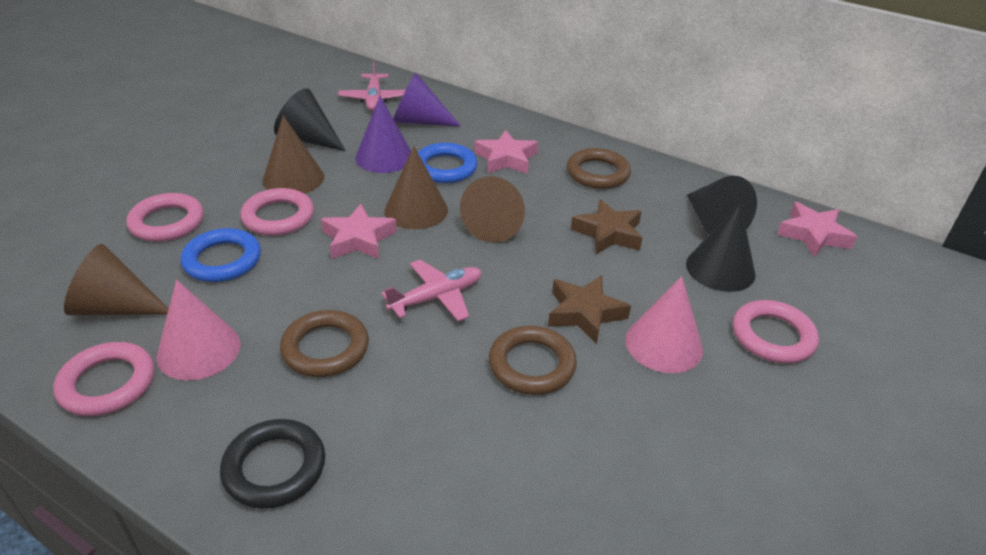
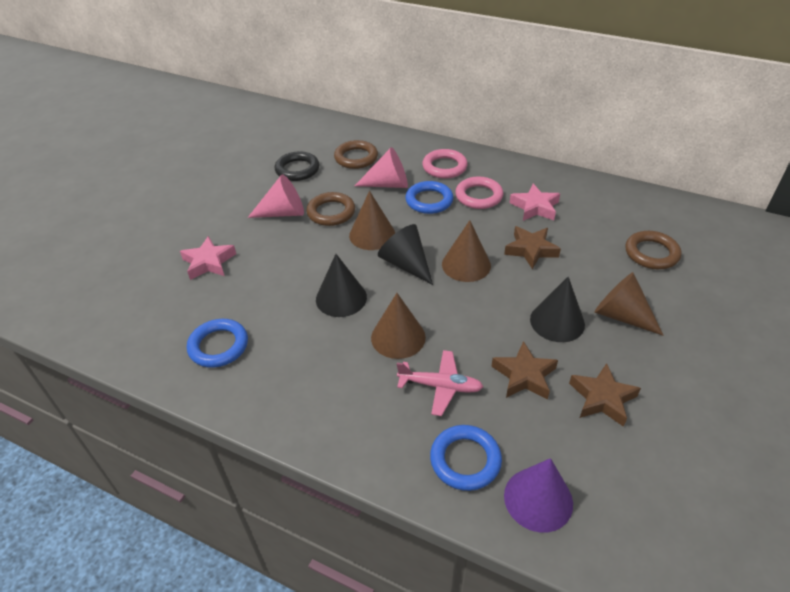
blue ring: [180,228,261,282] [418,143,478,183] = 2 -> [187,319,248,368] [405,181,453,214] [430,425,502,491] = 3
brown star: [548,275,631,344] [571,199,642,254] = 2 -> [491,341,558,399] [504,226,561,269] [569,363,641,427] = 3
pink plane: [338,60,406,111] [381,260,482,321] = 2 -> [397,350,483,416] = 1
pink ring: [54,342,155,416] [126,193,204,242] [241,188,314,236] [733,300,819,363] = 4 -> [422,149,468,178] [455,177,504,209] = 2
pink star: [321,204,397,259] [474,130,538,174] [777,202,857,257] = 3 -> [180,236,236,280] [509,184,560,221] = 2
purple cone: [355,96,411,173] [393,72,461,127] = 2 -> [504,458,573,533] = 1

